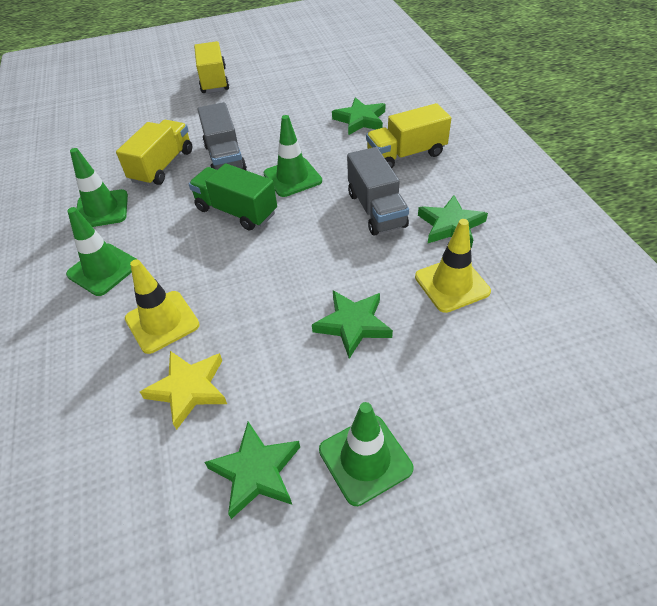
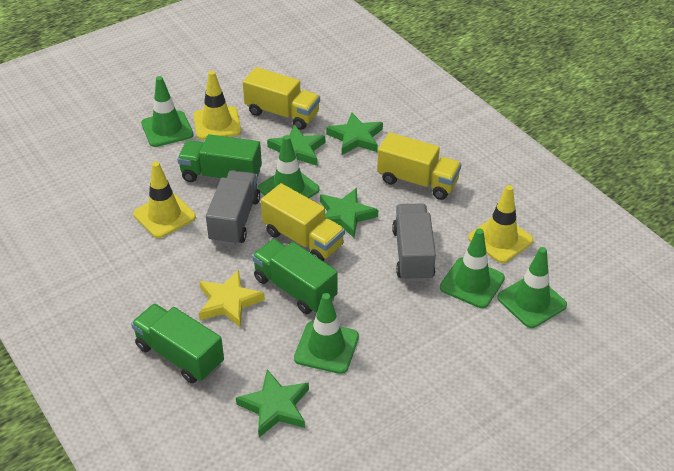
green traffic cone: [66,207,136,296] [70,148,128,227] [263,115,322,197] [319,402,413,506] = 4 -> [141,76,193,147] [258,135,320,198] [294,293,359,374] [440,228,505,308] [497,247,567,328] = 5
green truck: [189,163,277,231] = 1 -> [131,303,224,384] [177,134,262,182] [252,239,338,314] = 3
yellow traffic cone: [125,259,200,354] [415,219,491,313] = 2 -> [133,161,196,238] [194,71,241,140] [468,185,533,263] = 3

